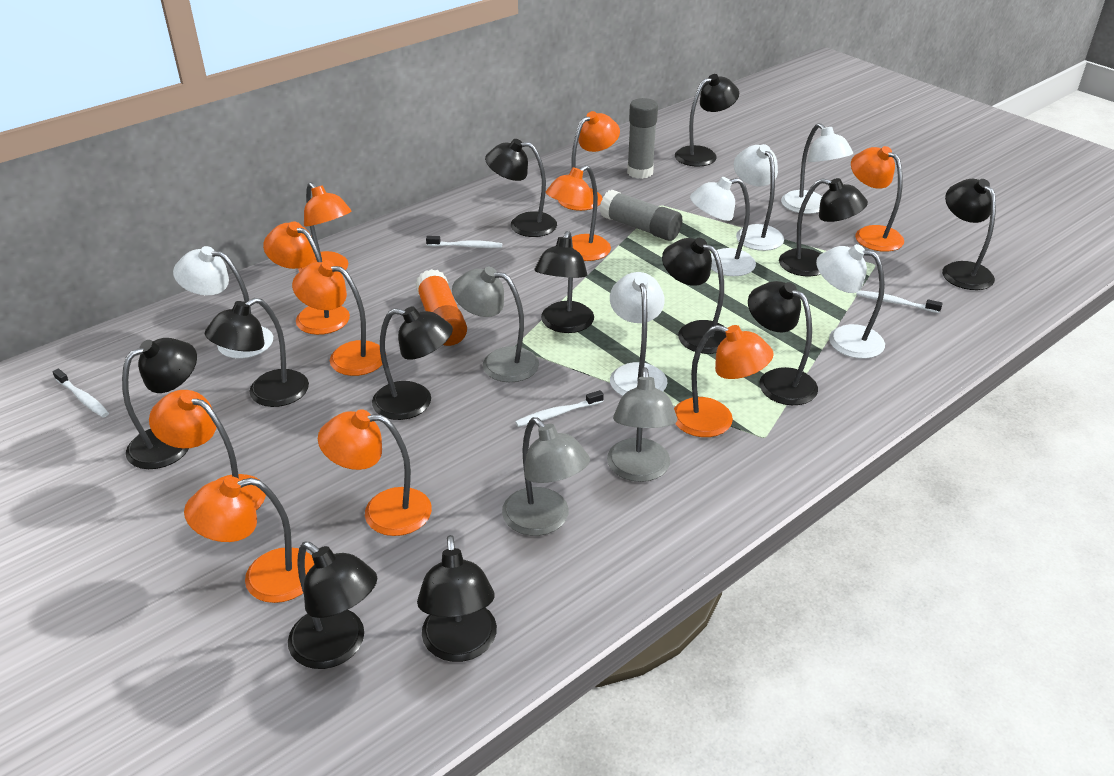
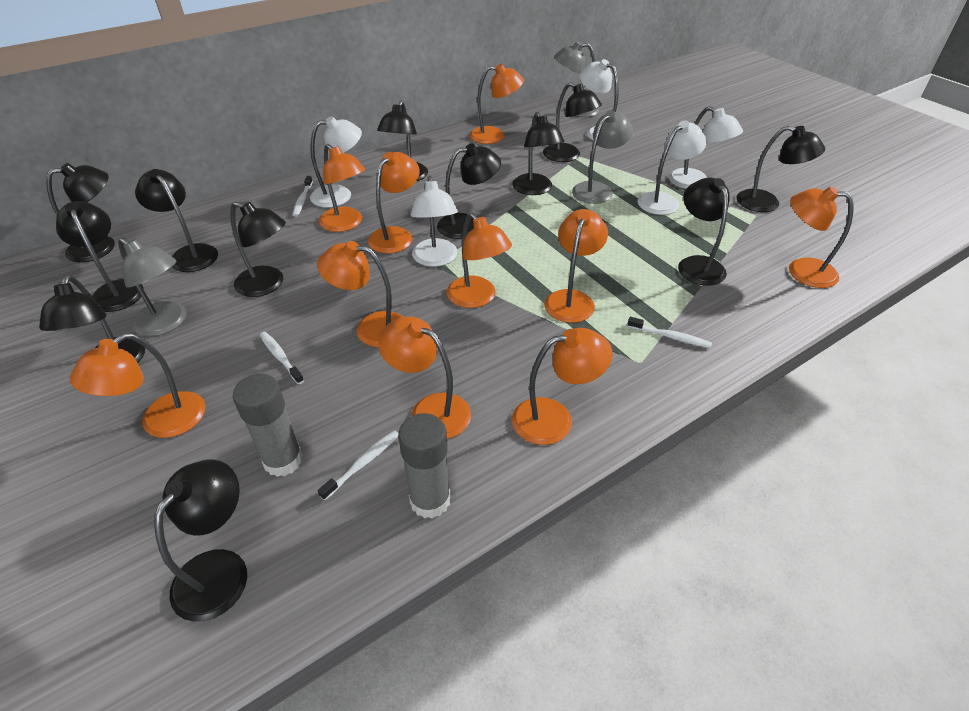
orange glue stick: [415,269,467,346] = 1 -> none = 0
white lamp: [173,246,273,359] [610,272,667,396] [690,177,756,276] [734,144,784,251] [781,123,853,214] [816,244,885,359] = 6 -> [310,116,362,208] [411,176,458,267] [580,59,619,141] [638,120,707,215] [669,106,743,189] = 5

